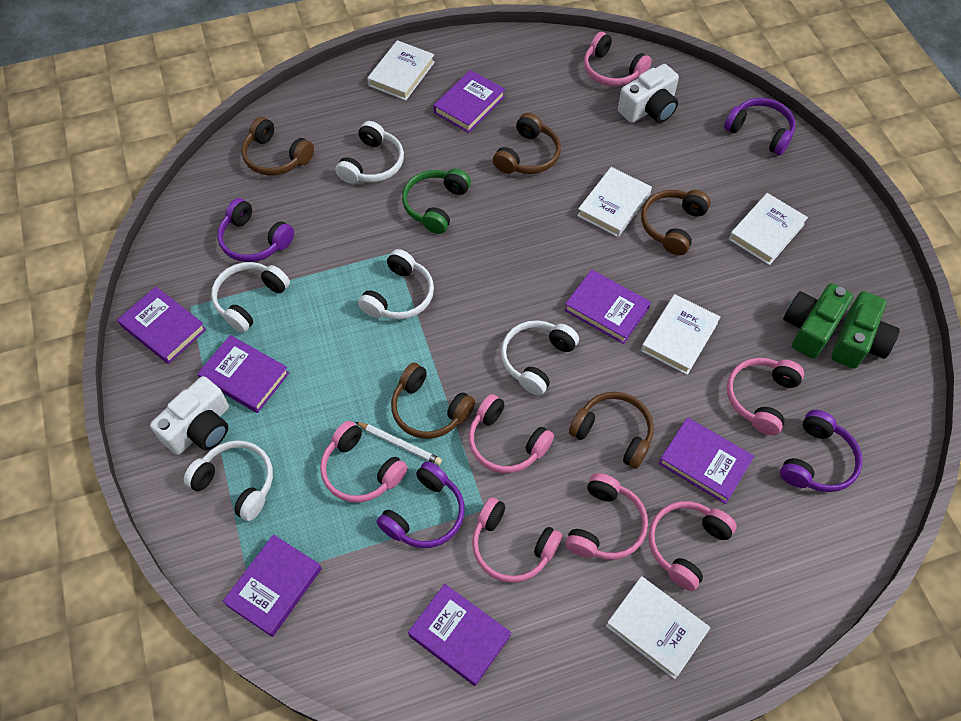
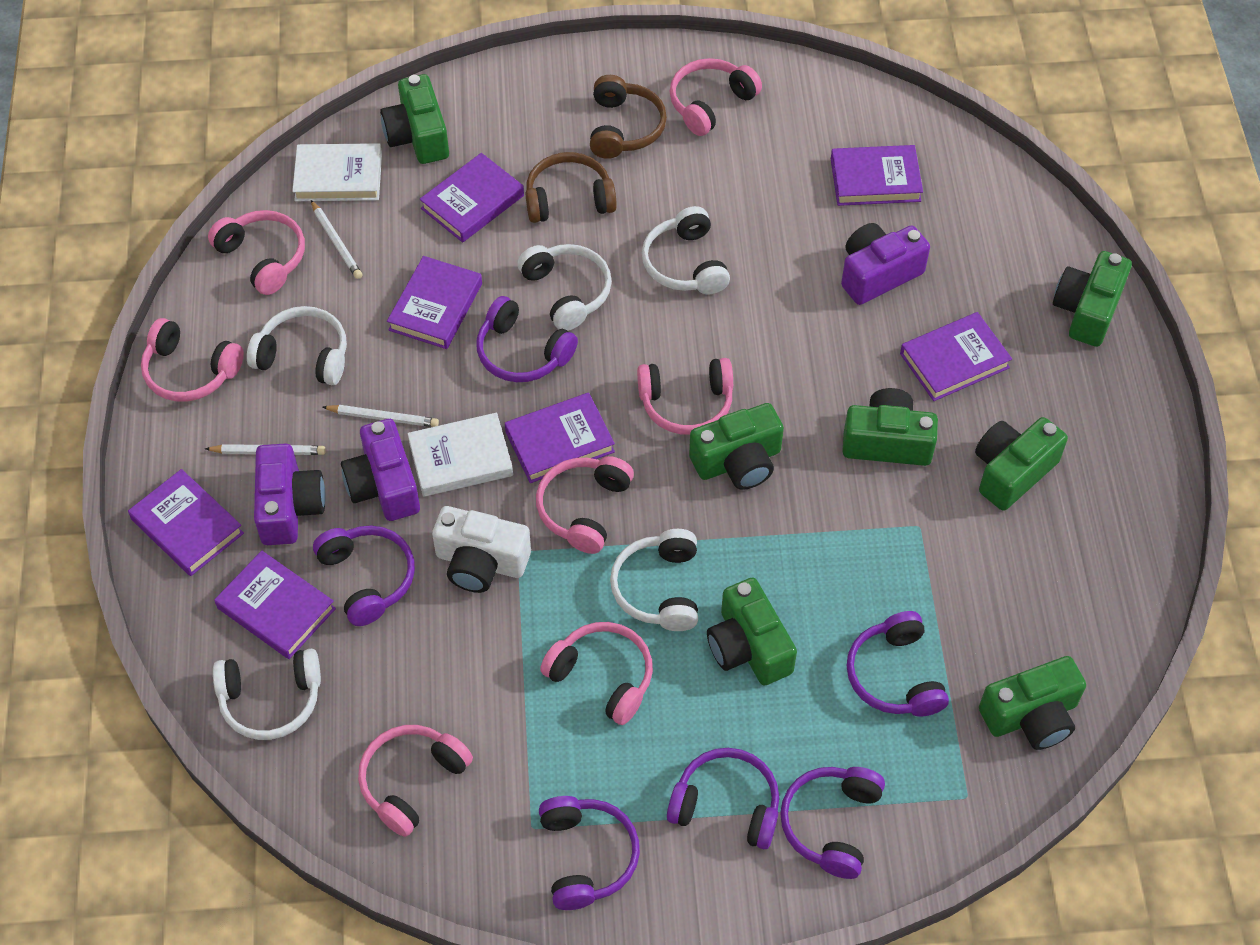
brown headphones: [242,117,314,176] [391,363,475,439] [493,113,561,174] [569,392,654,469] [641,190,711,255] = 5 -> [526,152,617,223] [590,75,667,159] = 2
green camera: [783,283,853,359] [831,291,899,369] = 2 -> [380,74,449,164] [689,403,784,490] [707,578,797,685] [842,388,938,466] [975,417,1068,511] [979,656,1086,750] [1053,251,1132,347] = 7
green headphones: [402,169,471,234] = 1 -> none = 0
purple camera: none = 0 -> [254,443,326,545] [341,419,420,521] [841,223,930,305] = 3
purple headphones: [217,198,294,262] [377,461,465,548] [724,98,796,155] [780,410,863,492] = 4 -> [313,525,415,626] [476,296,578,382] [539,796,640,910] [667,748,779,849] [780,767,885,879] [846,611,949,717] = 6
white book: [367,40,435,101] [577,167,652,237] [606,576,710,679] [641,294,720,375] [729,193,808,265] = 5 -> [292,143,382,201] [407,413,513,497] = 2
white camera: [150,376,229,455] [618,64,679,123] = 2 -> [432,506,531,593] = 1
white pencil: [356,422,442,465] = 1 -> [205,444,326,455] [311,200,363,279] [323,405,439,427] = 3

